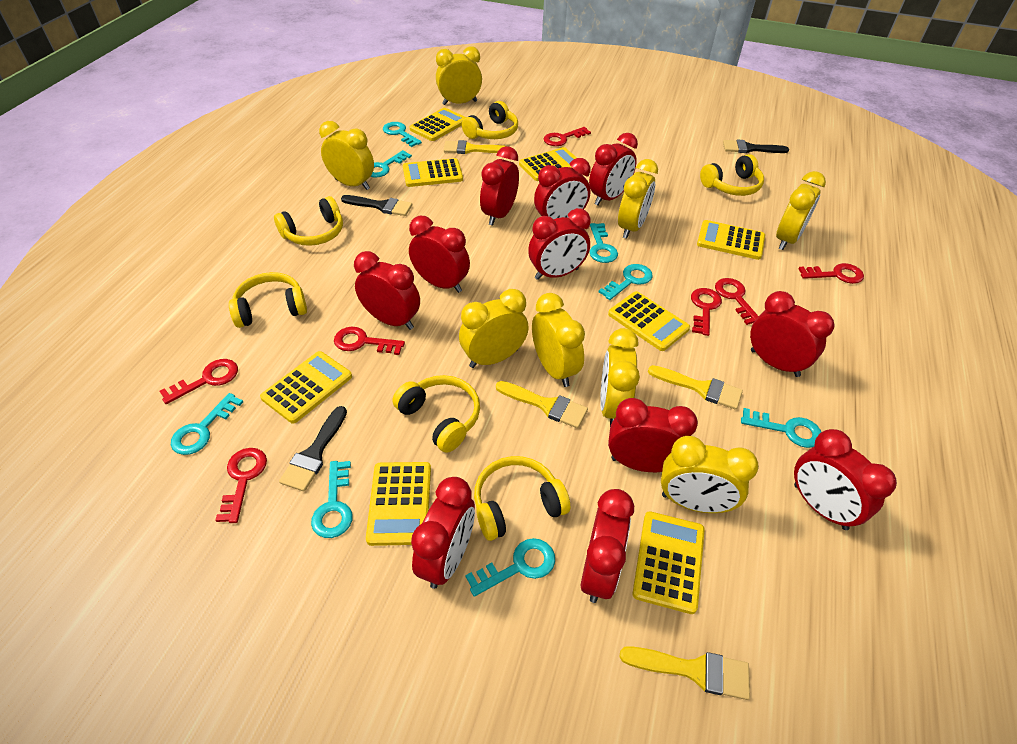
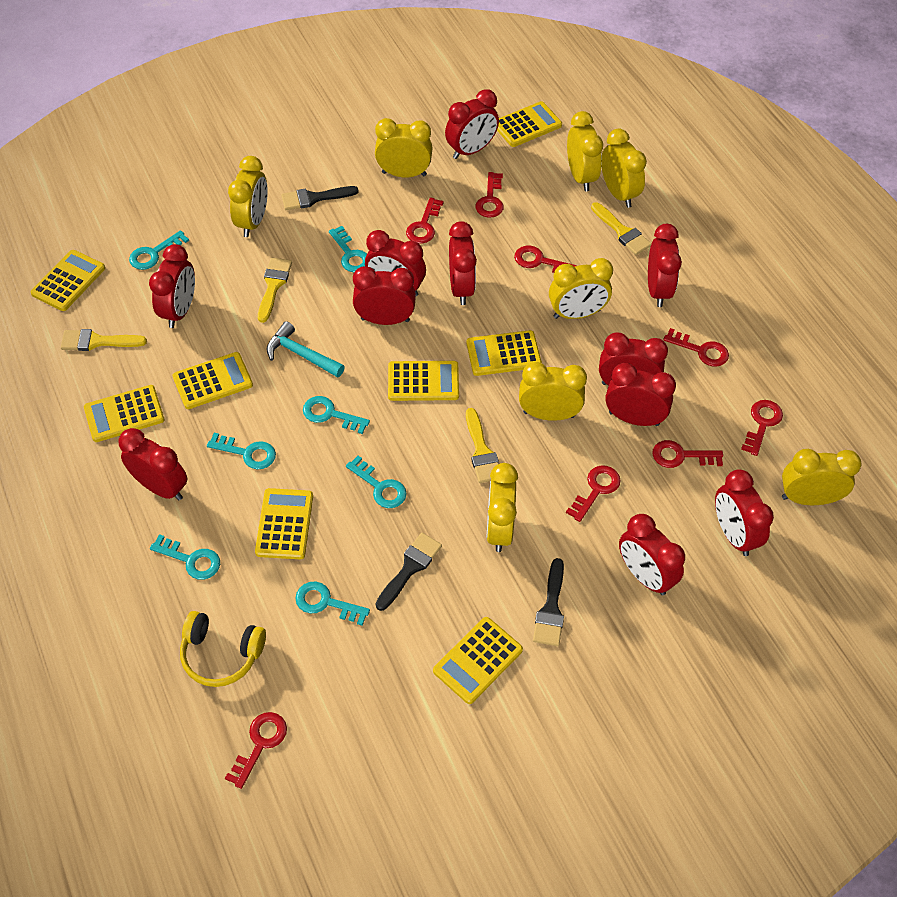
red key: [159,359,238,404] [215,448,267,523] [334,327,405,355] [544,127,591,146] [691,288,722,336] [715,278,759,325] [798,263,864,284] = 7 -> [225,712,287,789] [406,197,444,244] [475,172,504,218] [514,246,577,273] [566,465,621,522] [652,440,723,468] [663,328,729,367] [741,400,783,456] = 8
turquoise hammer: none = 0 -> [267,321,345,378] = 1
turquoise key: [171,393,243,455] [311,461,353,538] [370,150,412,178] [383,122,422,147] [465,538,555,597] [589,223,618,263] [599,264,653,300] [741,408,821,448] = 8 -> [129,230,189,270] [150,534,220,580] [207,433,276,469] [295,582,370,626] [303,396,370,434] [329,226,367,272] [346,456,407,508] = 7
yellow headphones: [229,272,307,328] [274,196,343,246] [392,375,480,453] [462,101,518,139] [474,456,570,541] [700,154,764,196] = 6 -> [180,611,266,687] = 1

